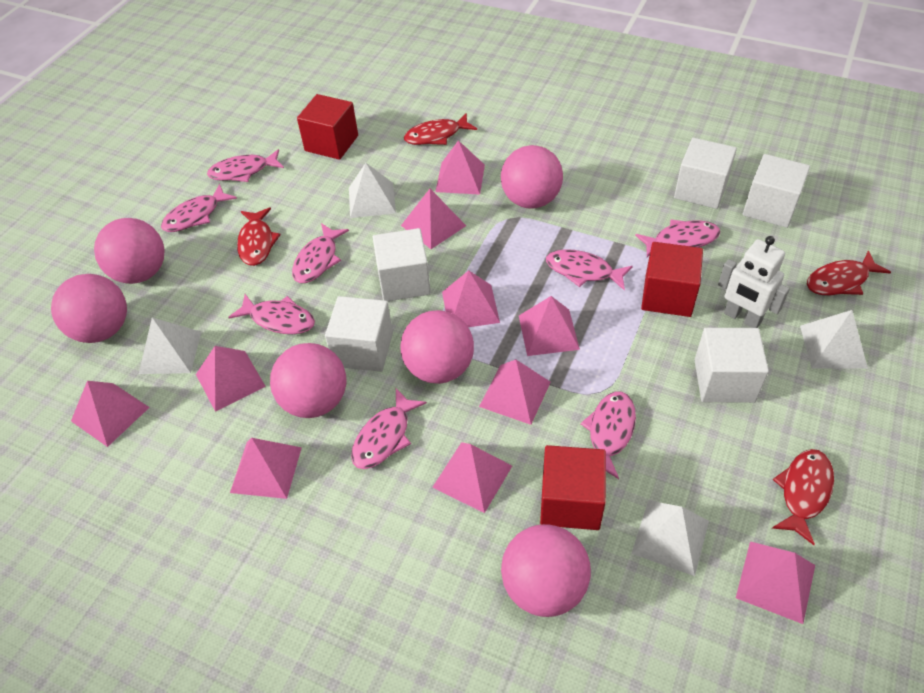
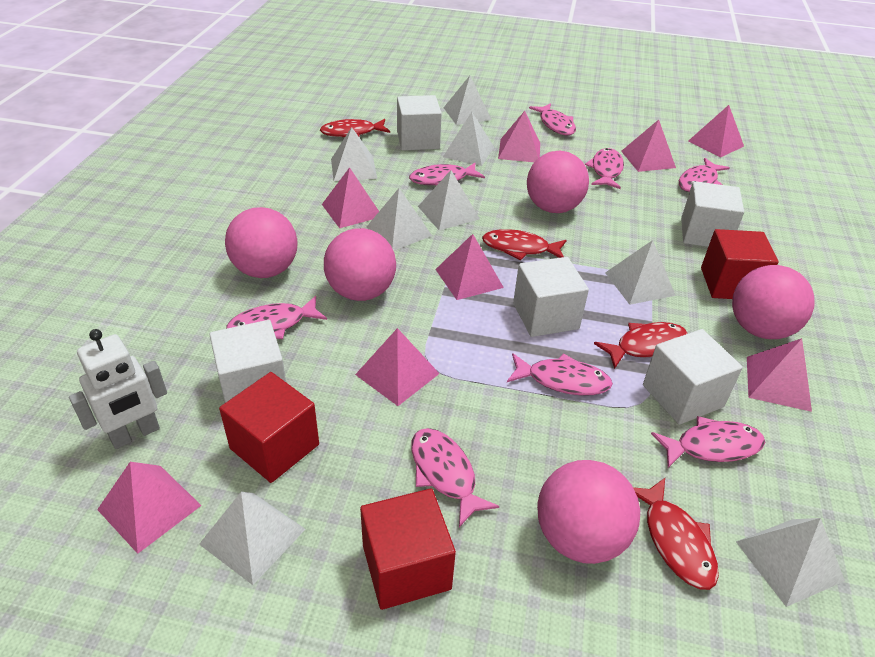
pink ball: [51,274,127,343] [94,218,165,284] [270,343,347,418] [400,310,474,384] [501,145,563,209] [501,524,591,617] = 6 -> [225,207,298,278] [324,228,396,301] [527,151,589,213] [537,460,640,564] [732,265,815,339] = 5
pink pyramid: [71,381,150,447] [196,346,266,412] [230,438,302,499] [401,189,466,249] [432,442,512,513] [435,140,485,195] [442,270,500,327] [479,359,551,425] [519,296,580,356] [736,541,815,624] = 10 -> [97,462,202,554] [322,167,379,228] [355,328,440,406] [435,234,504,300] [498,111,540,162] [621,120,676,172] [688,105,744,157] [747,338,812,412] = 8
white pyramid: [139,317,201,374] [349,163,396,218] [632,500,709,576] [800,310,868,369] = 4 -> [199,492,306,585] [331,127,377,181] [366,188,432,251] [418,170,480,230] [443,112,494,166] [444,76,492,125] [605,240,676,305] [736,518,845,607] = 8

